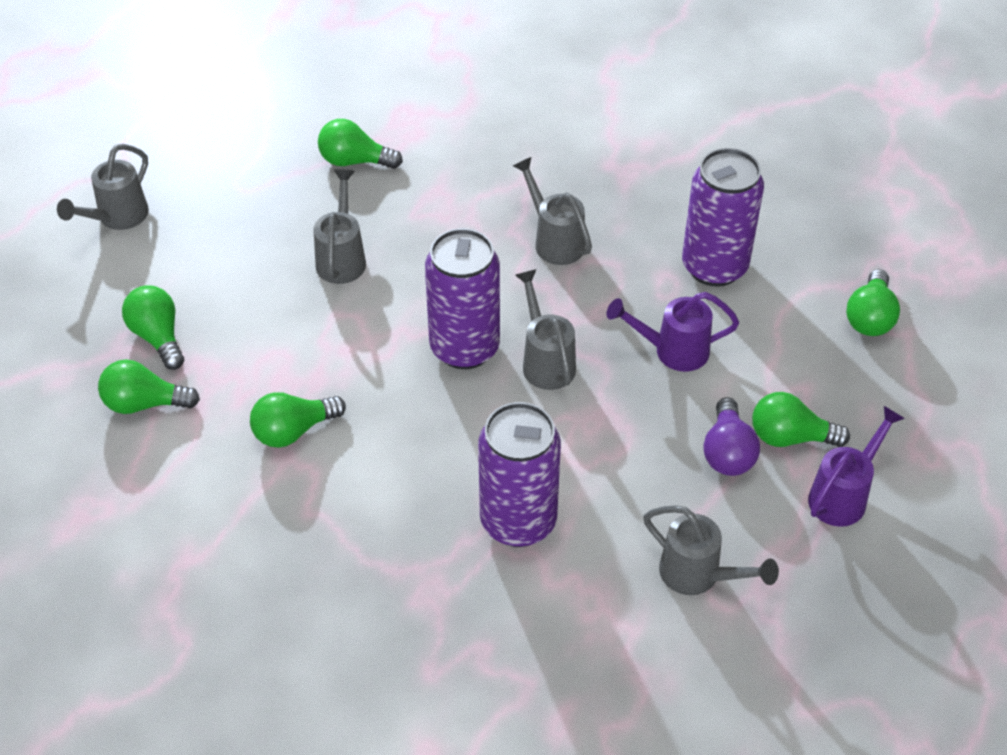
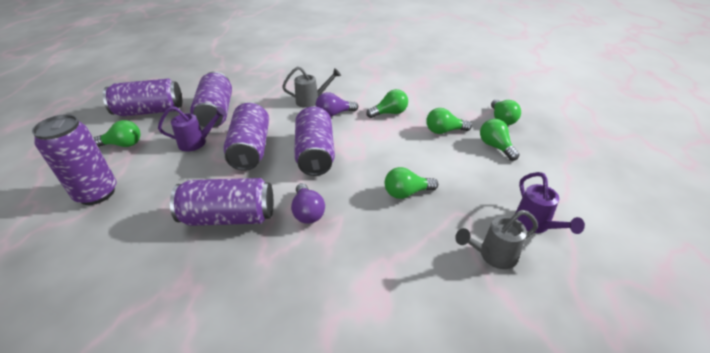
grey watering can: [57,144,149,230] [314,169,366,284] [513,157,592,265] [515,269,576,390] [643,505,779,595] = 5 -> [282,67,341,108] [455,210,538,269] = 2
purple can: [425,228,500,369] [478,402,561,547] [682,148,764,287] = 3 -> [32,114,117,205] [103,79,182,116] [170,178,273,226] [190,71,232,128] [223,103,269,171] [294,106,335,176] = 6
purple light bulb: [703,397,760,476] = 1 -> [291,183,325,224] [316,92,358,117] = 2

